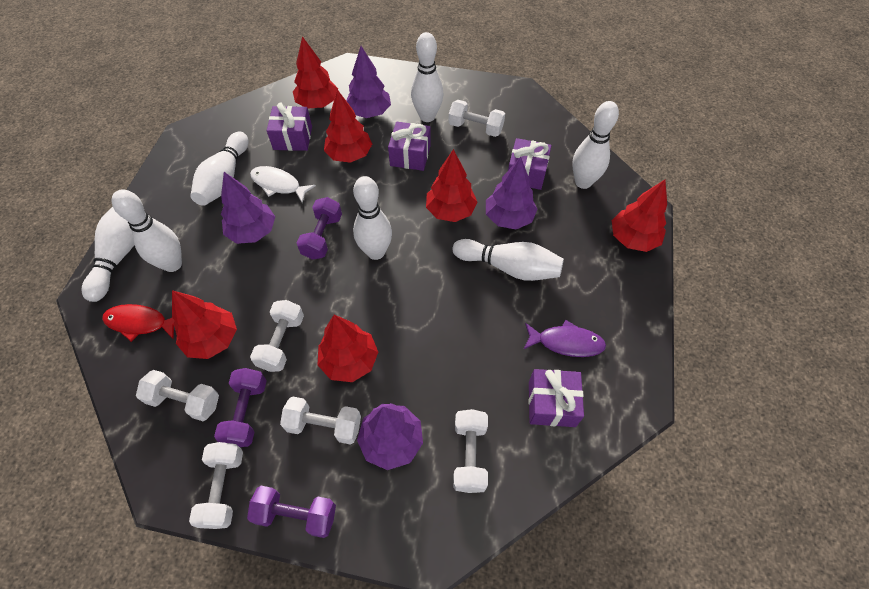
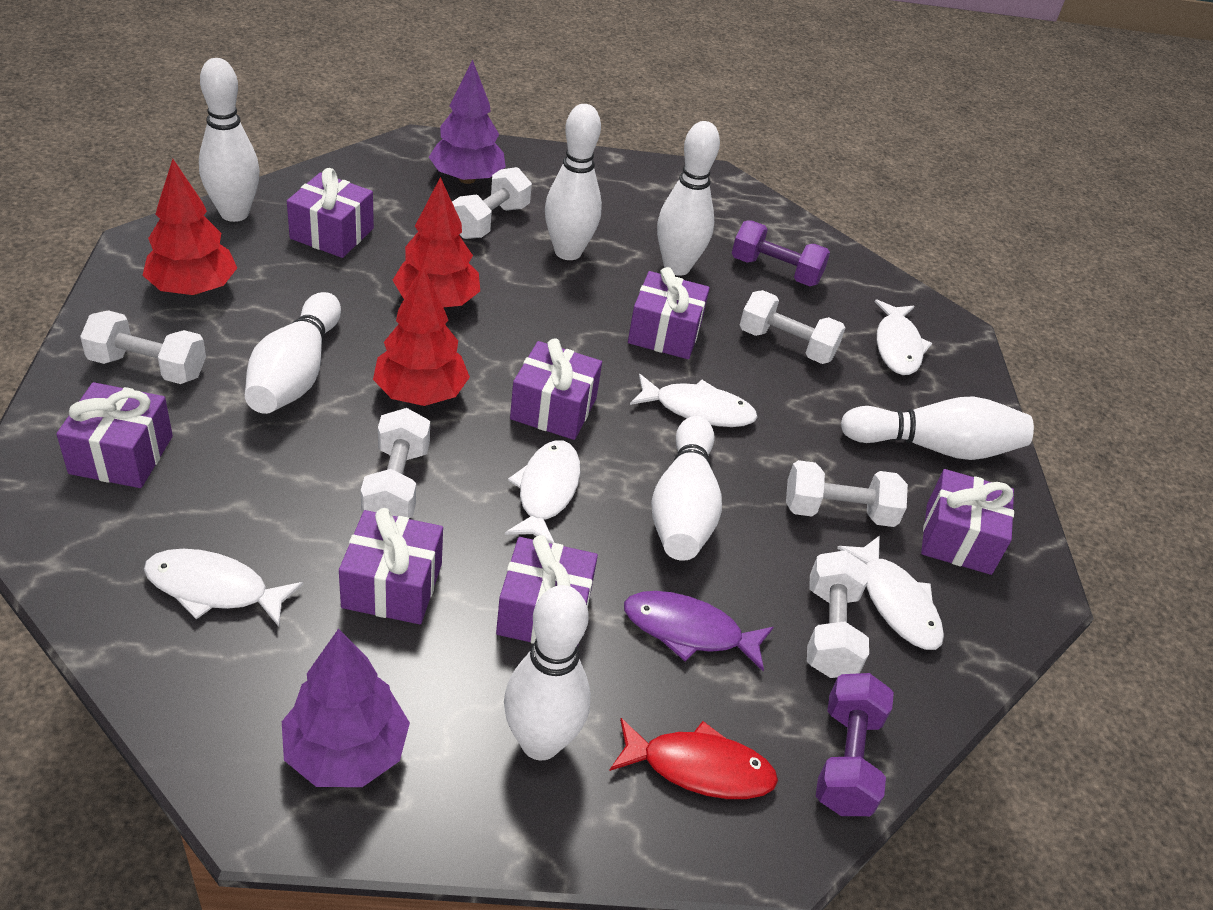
purple dumbbell: [214,368,266,447] [247,486,336,538] [297,197,342,260] = 3 -> [732,220,830,286] [816,673,894,816] = 2
purple gift: [267,102,312,151] [388,122,431,171] [508,138,552,190] [529,369,584,427] = 4 -> [56,382,173,488] [287,168,374,258] [339,508,443,624] [496,535,598,644] [510,338,602,440] [628,267,710,359] [921,469,1014,575] = 7
purple tree: [221,172,275,244] [346,46,391,118] [357,403,423,470] [486,157,537,229] = 4 -> [282,629,410,787] [429,59,506,184] = 2
red tree: [172,290,237,359] [293,36,338,108] [318,315,378,382] [324,89,372,163] [426,149,477,222] [612,180,667,252] = 6 -> [142,159,237,295] [373,267,470,406] [393,177,480,307] = 3
white fish: [250,166,316,203] = 1 -> [144,549,303,627] [505,440,580,544] [630,374,758,427] [837,535,944,650] [874,300,932,375] = 5

